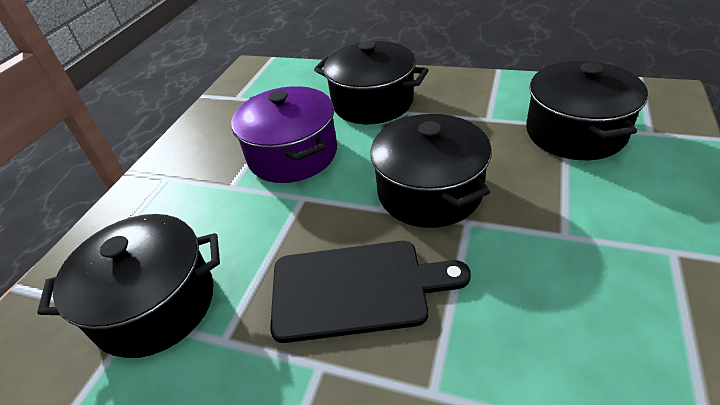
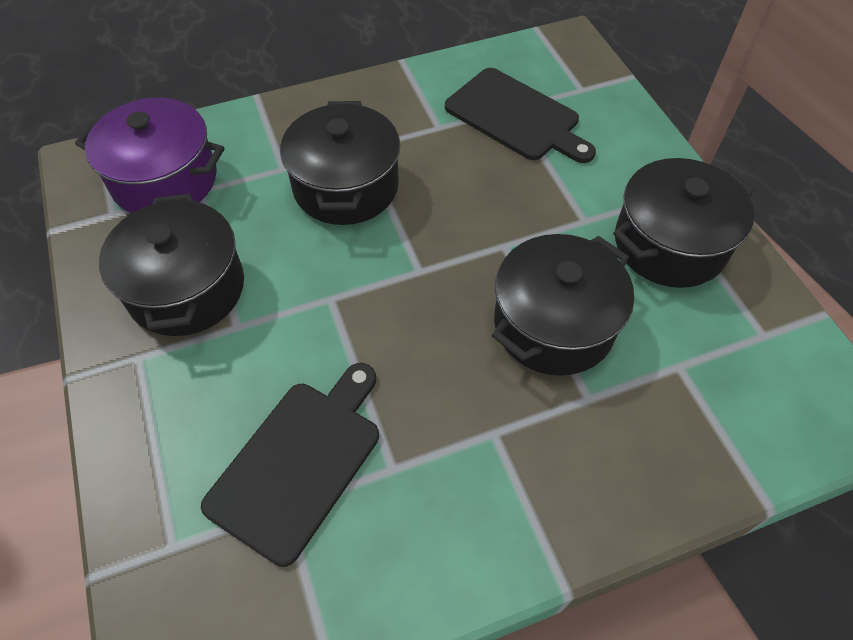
black cutting board: [270,241,471,343] = 1 -> [201,363,379,567] [445,68,596,163] = 2

